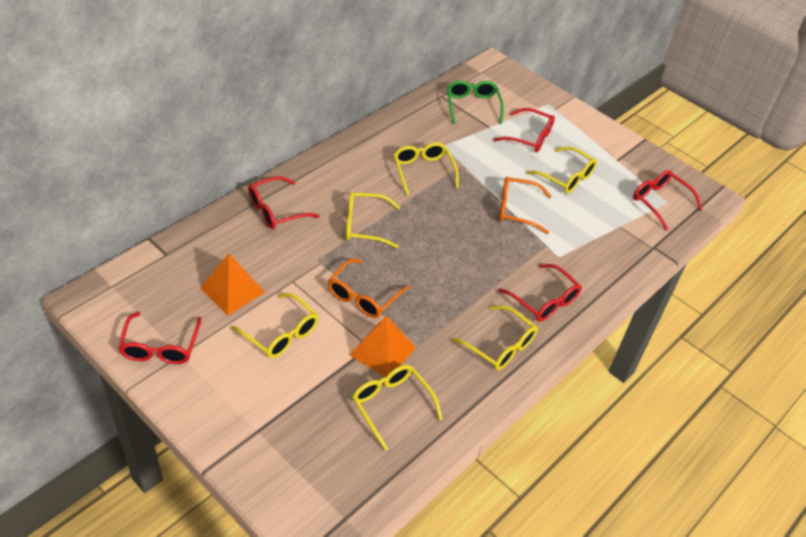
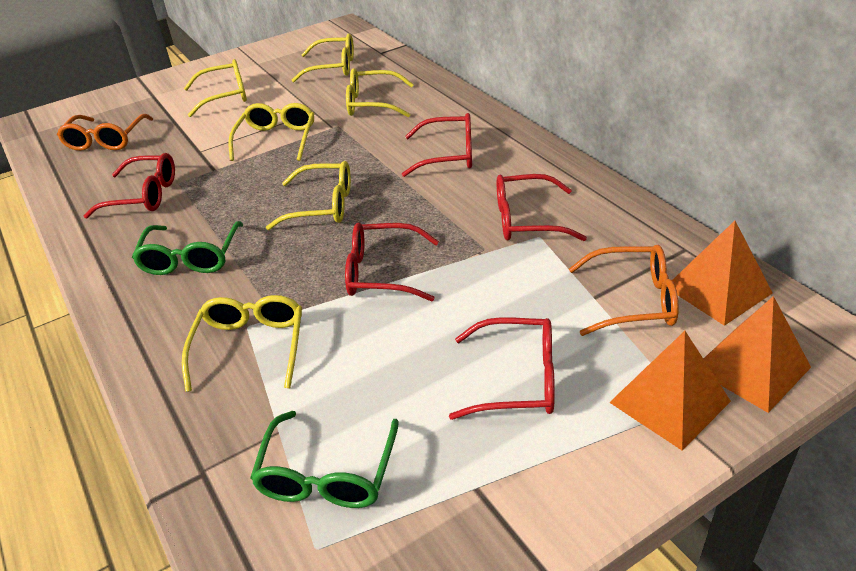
green glasses: [447,80,504,124] = 1 -> [132,221,244,275] [250,411,399,508] = 2
orange pyramid: [200,254,265,315] [350,316,416,377] = 2 -> [609,331,731,450] [672,221,773,326] [703,296,811,413] = 3

